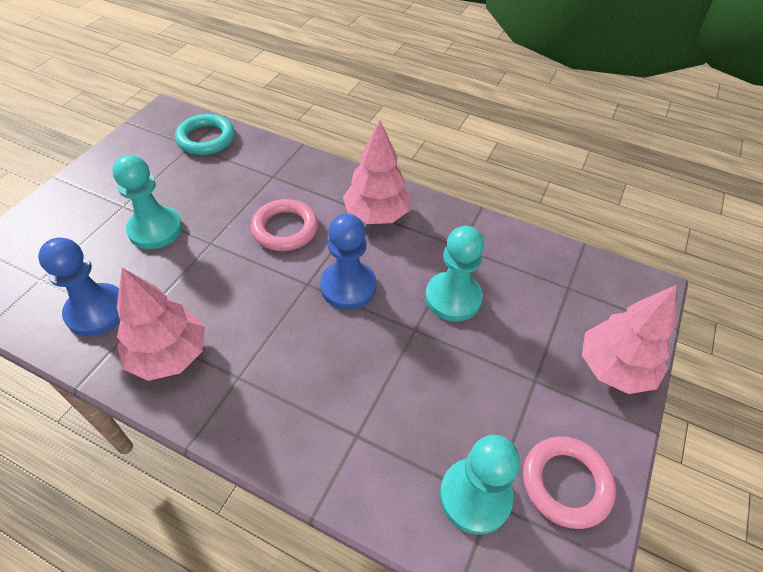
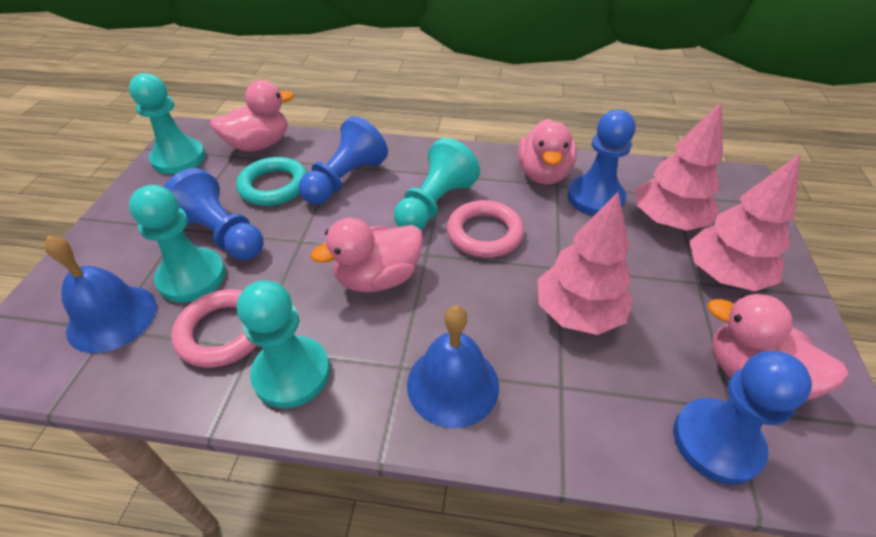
blue bell: none = 0 -> [44,235,157,353] [407,305,499,428] = 2
blue pawn: [38,238,120,336] [320,214,376,310] = 2 -> [164,168,264,260] [299,116,388,204] [568,110,636,216] [673,351,812,485] = 4
pink duck: none = 0 -> [210,80,294,152] [311,218,423,292] [518,119,577,185] [708,293,848,400] = 4
turquoise pawn: [112,155,182,249] [425,226,484,322] [440,435,520,535] = 3 -> [129,73,206,174] [129,185,226,303] [237,280,330,408] [394,138,480,230] = 4

